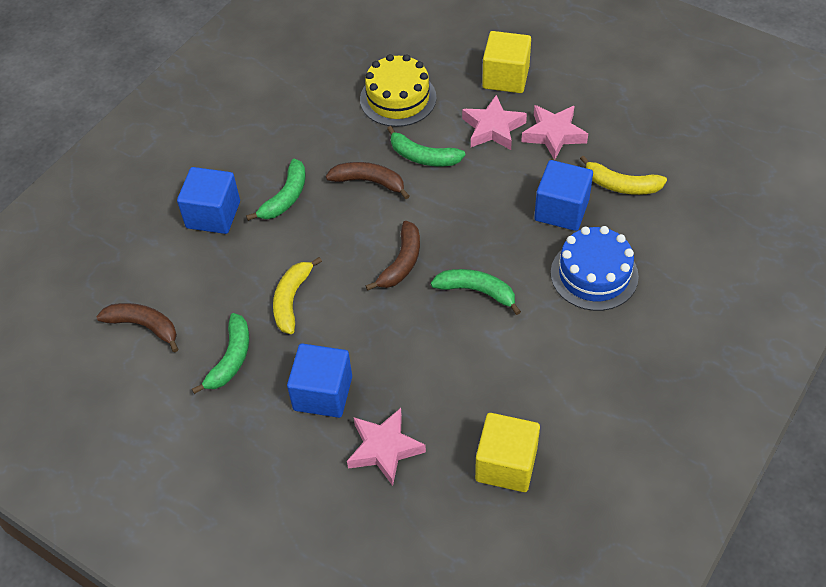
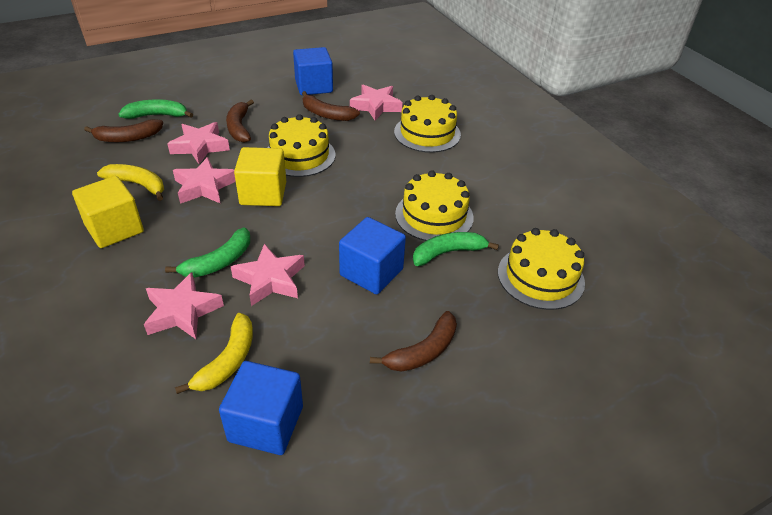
blue cake: [551,226,639,311] = 1 -> none = 0
brown banana: [96,303,178,352] [326,162,410,199] [366,221,420,291] = 3 -> [84,119,163,142] [226,100,254,143] [302,91,360,121] [370,311,457,372] = 4
green banana: [192,313,249,394] [246,159,305,221] [387,126,465,166] [431,269,521,315] = 4 -> [118,99,193,119] [165,227,250,278] [413,232,499,266] = 3
pink star: [347,408,426,486] [462,95,527,150] [521,105,588,160] = 3 -> [144,272,224,339] [167,122,230,164] [173,157,236,204] [231,244,305,306] [350,84,403,121] = 5
yellow cake: [360,54,436,127] = 1 -> [268,114,336,177] [394,95,461,153] [395,170,474,241] [498,228,585,310] = 4

